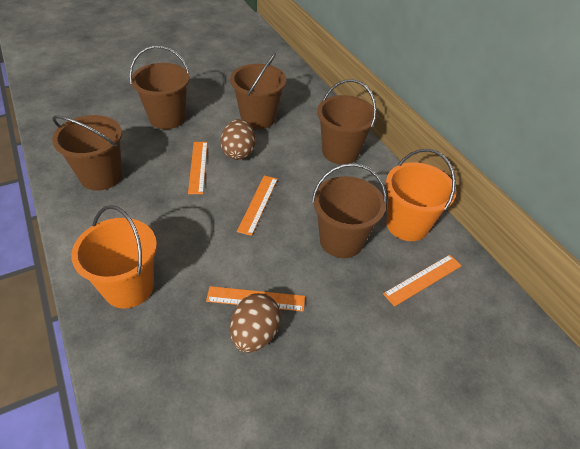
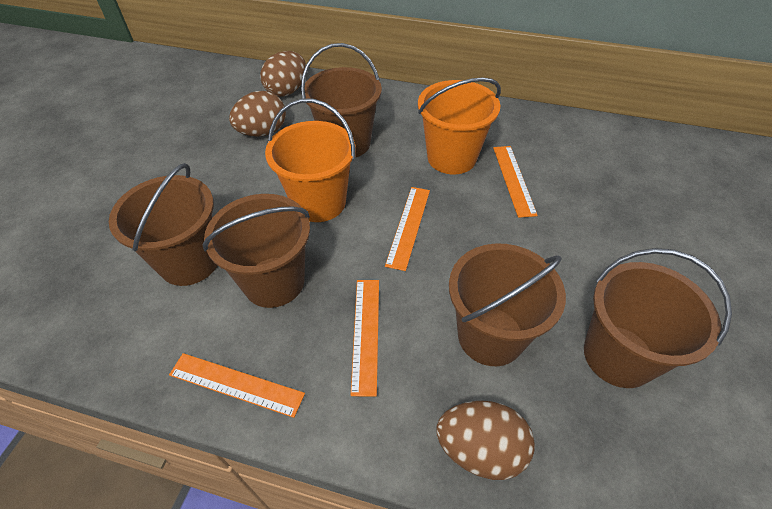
brown egg: [220,119,255,160] [230,293,281,353] = 2 -> [229,91,286,137] [260,51,306,97] [436,401,535,480] = 3

